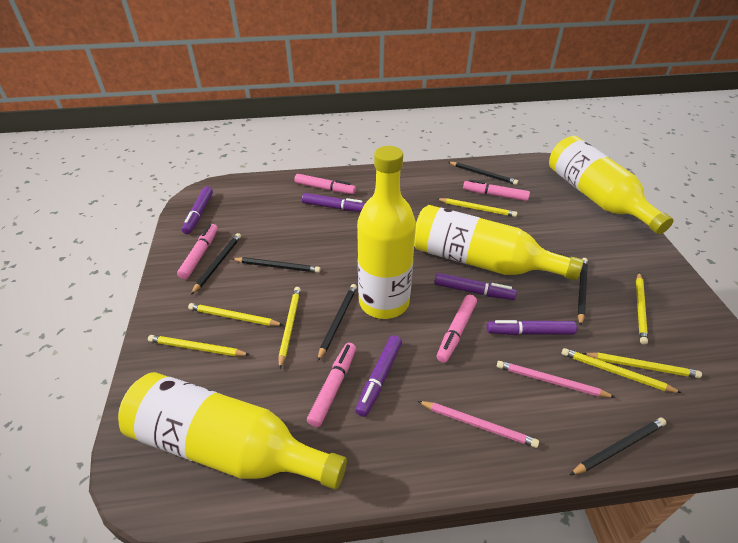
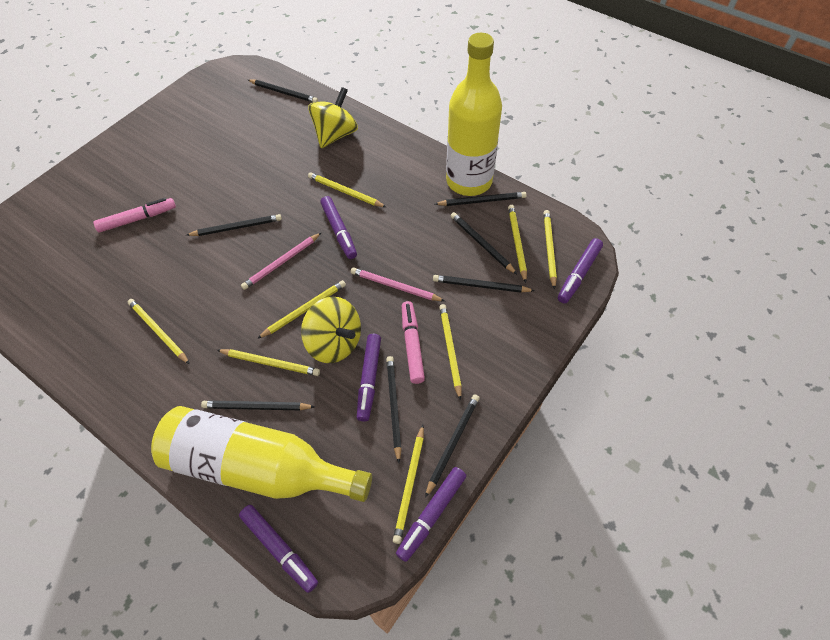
black pencil: [191,233,241,295] [232,257,321,273] [317,284,357,362] [448,162,518,185] [570,418,666,475] [577,258,588,326] = 6 -> [187,214,282,236] [201,401,315,411] [248,79,318,102] [386,356,402,463] [425,394,480,498] [433,275,535,293] [435,192,527,206] [451,212,517,274] = 8
pink marker: [177,224,218,279] [294,174,356,194] [307,343,356,427] [437,295,477,363] [463,179,530,201] = 5 -> [93,198,176,232] [402,301,425,384] = 2
yellow bottle: [118,372,347,490] [357,146,416,319] [414,205,583,280] [549,136,674,234] = 4 -> [151,406,372,502] [446,33,502,196] = 2
yellow pencil: [148,335,250,356] [188,303,283,326] [279,287,301,369] [437,198,517,217] [562,348,682,393] [582,352,702,378] [636,273,648,345] = 7 -> [128,299,189,364] [217,349,320,376] [257,280,346,339] [308,172,386,207] [393,425,424,544] [439,304,462,401] [508,205,527,283] [543,210,557,290] = 8
yellow spinning top: none = 0 -> [301,297,361,363] [308,87,358,148] = 2

